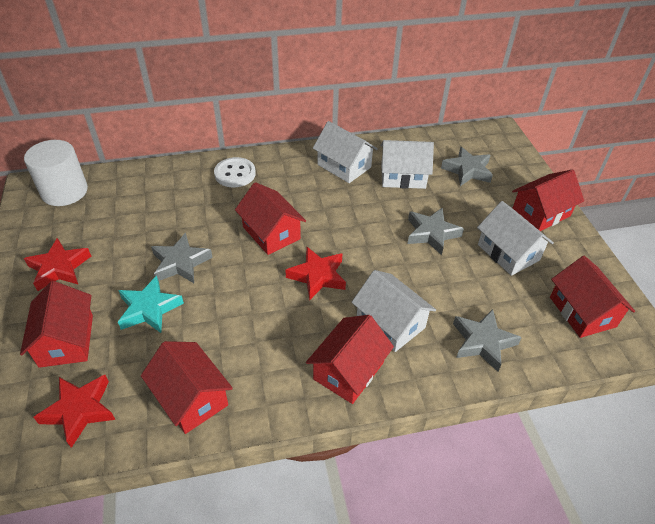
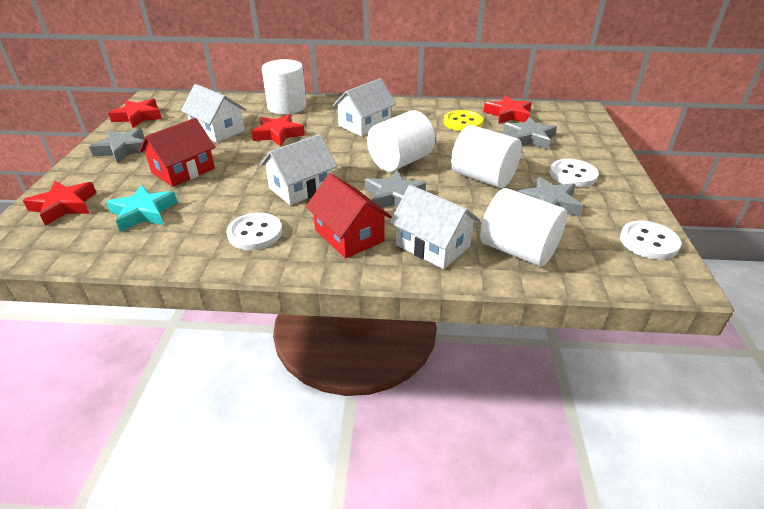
red house: [20,281,93,368] [141,341,233,434] [235,182,306,255] [306,315,394,404] [512,169,584,231] [550,256,635,338] = 6 -> [139,118,215,187] [306,173,392,259] = 2
red star: [24,238,91,291] [33,375,116,448] [285,247,346,301] = 3 -> [23,181,97,226] [108,99,162,128] [251,114,305,147] [483,95,532,124] = 4
white button: [214,157,256,187] = 1 -> [227,213,282,250] [550,159,599,187] [620,221,681,260] = 3
white cylinder: [24,140,88,206] = 1 -> [262,59,306,114] [367,110,435,172] [451,125,522,188] [480,188,567,267] = 4
yellow button: none = 0 -> [444,110,483,131] = 1

